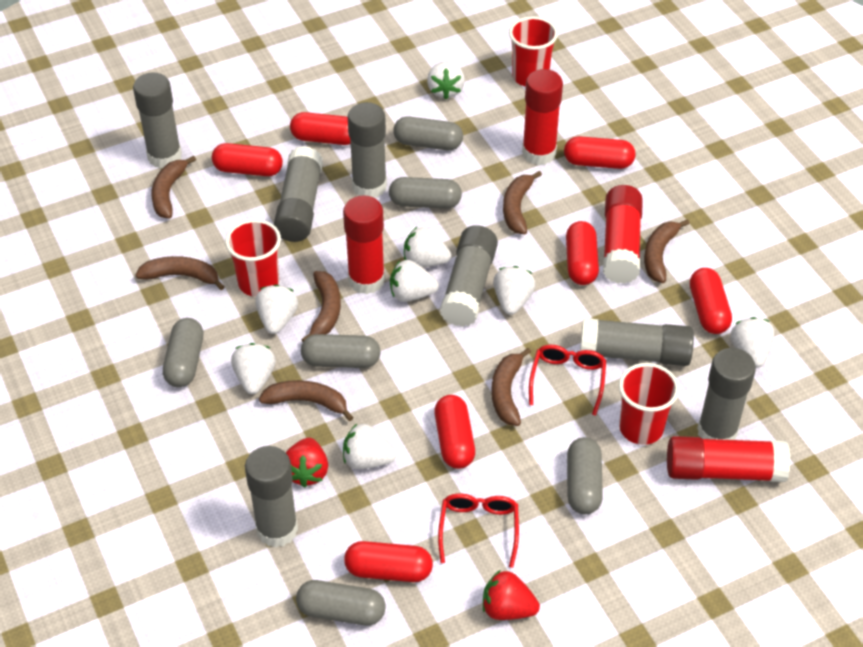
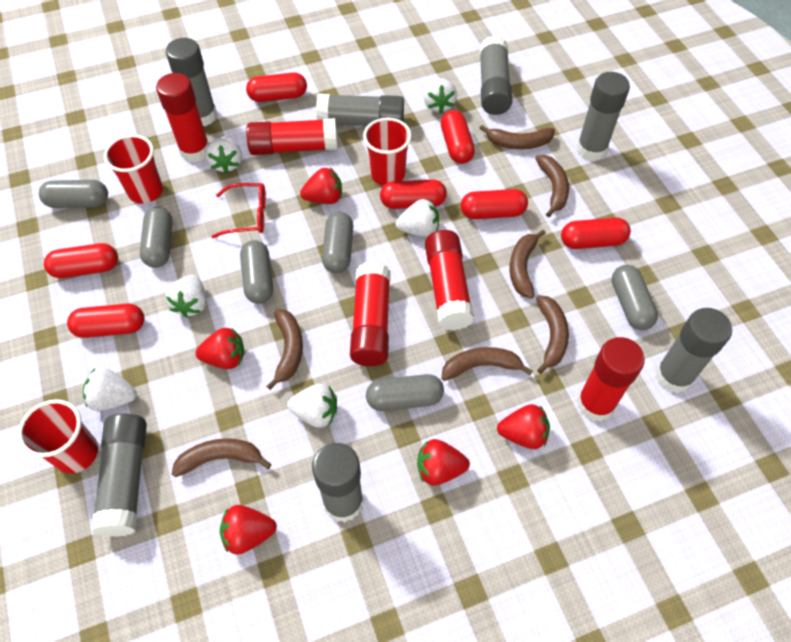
red glasses: [438,493,519,568] [529,345,606,416] = 2 -> [211,183,266,238] = 1
red glue stick: [343,195,385,294] [522,69,563,165] [603,185,643,284] [667,436,790,482] = 4 -> [156,73,209,162] [246,118,337,155] [350,262,391,366] [425,230,474,330] [577,337,645,422] = 5
red strawberry: [286,438,328,488] [483,570,540,620] = 2 -> [195,328,245,369] [220,505,277,555] [300,167,342,204] [417,439,470,486] [497,404,550,449] = 5
white strawberry: [231,343,276,394] [255,285,298,334] [343,424,396,469] [390,260,439,302] [404,227,452,267] [427,61,465,99] [493,266,536,315] [730,317,774,368] = 8 -> [83,368,137,411] [165,275,206,318] [206,137,242,173] [287,384,337,428] [396,199,439,237] [423,78,457,113] = 6

